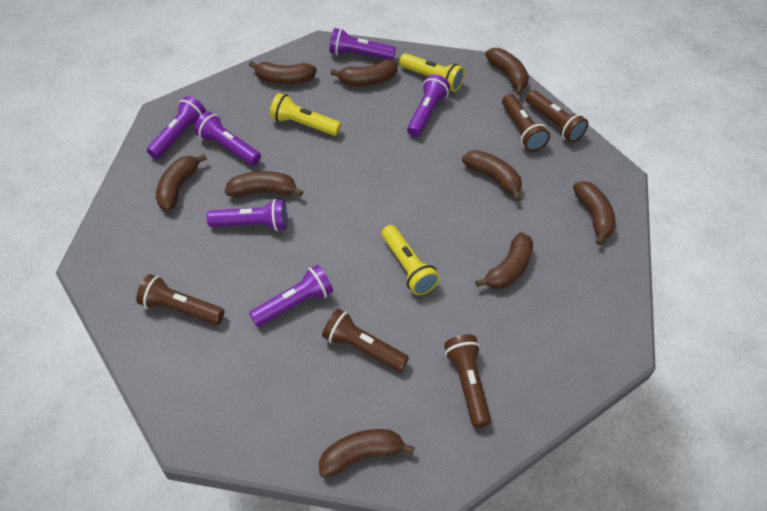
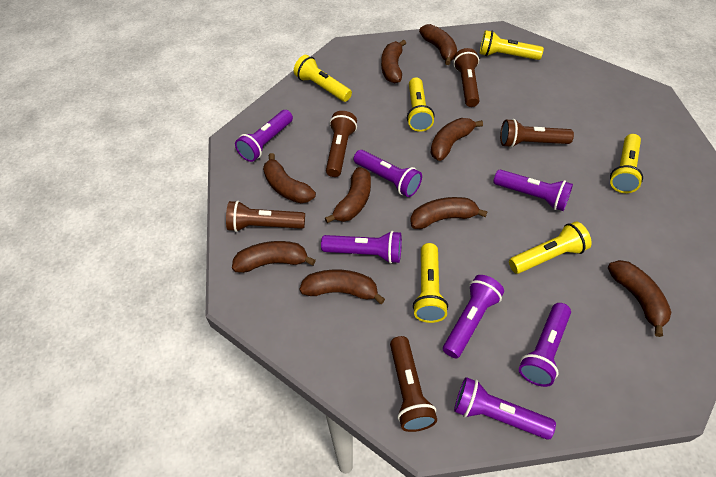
purple flashlight: [147,96,206,159] [194,111,261,166] [207,199,287,231] [249,265,333,327] [330,28,396,60] [407,74,450,137] = 6 -> [235,110,293,162] [321,231,402,264] [354,150,422,197] [443,275,504,359] [454,377,556,440] [494,170,573,211] [519,303,571,387] = 7
yellow flashlight: [270,93,341,136] [382,225,440,295] [399,53,465,92] = 3 -> [294,55,352,102] [407,77,434,132] [413,243,448,323] [480,30,544,60] [509,221,592,274] [610,134,643,193] = 6

